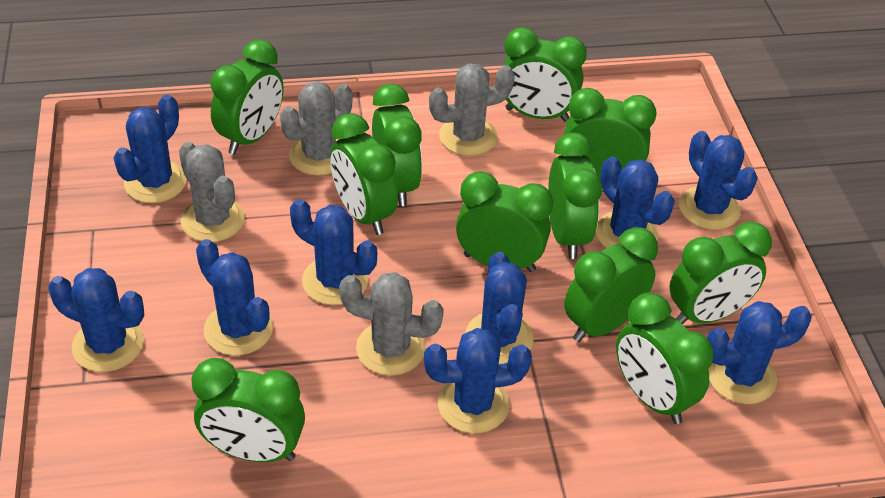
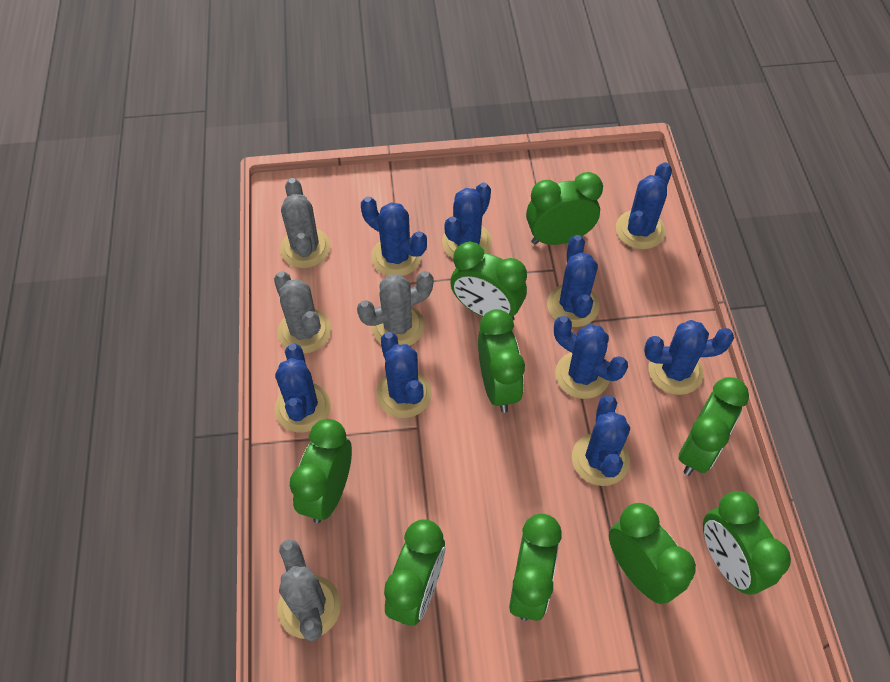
green clock: [191,358,305,462] [210,40,283,155] [330,113,398,235] [372,84,422,206] [456,171,553,272] [503,27,587,122] [548,133,602,259] [564,88,657,178] [564,227,658,342] [616,293,713,424] [669,222,772,324] = 11 -> [290,419,352,523] [384,519,445,626] [450,241,527,321] [478,309,525,413] [509,513,562,621] [526,172,603,245] [609,503,696,604] [678,377,749,476] [703,491,791,594] = 9

